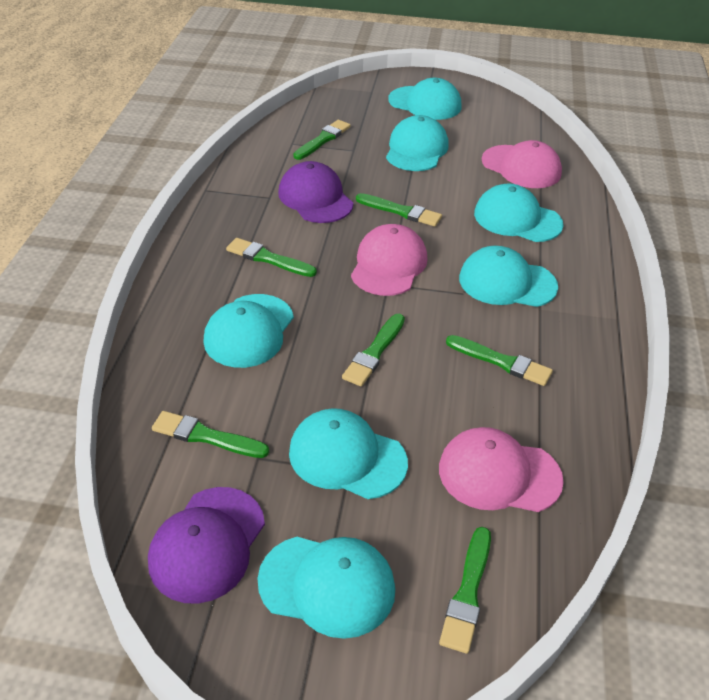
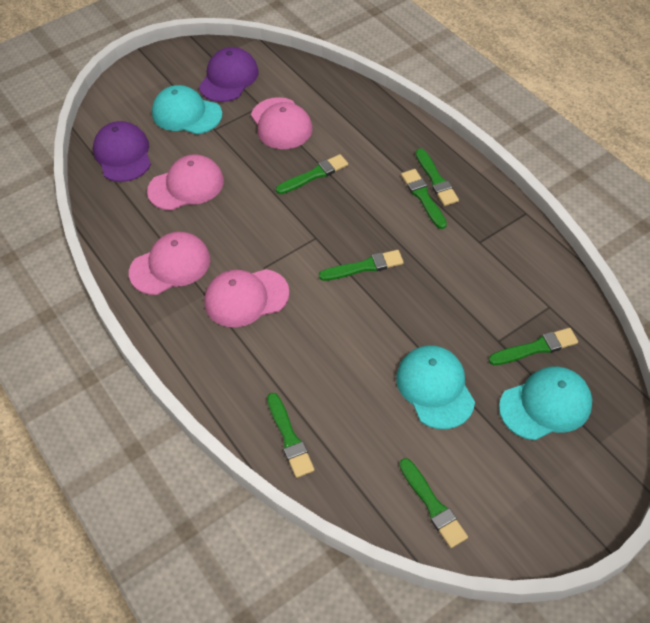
pink cap: [351,224,427,296] [439,427,564,512] [482,140,562,188] = 3 -> [129,232,210,295] [147,154,224,211] [204,269,290,327] [251,97,312,149] = 4
turquoise cap: [203,294,294,368] [257,537,395,639] [289,408,408,499] [386,115,449,171] [388,78,462,120] [459,246,558,307] [474,184,563,242] = 7 -> [152,85,222,134] [396,345,475,429] [499,366,592,440] = 3

